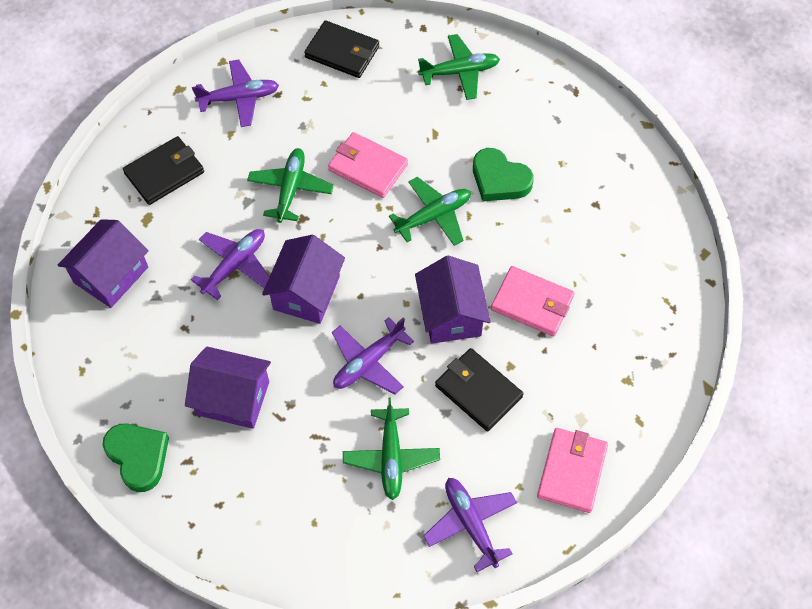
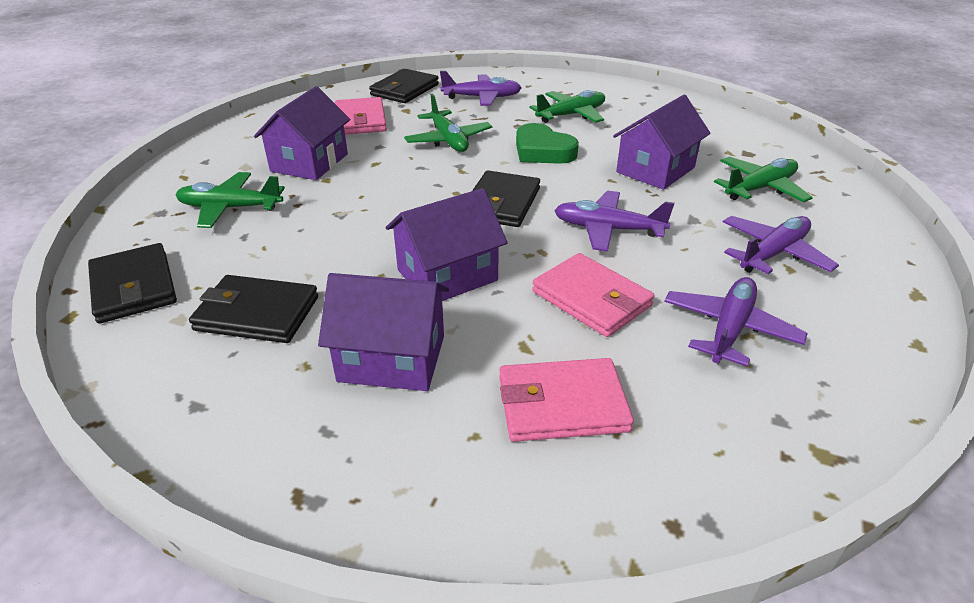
black wallet: [123,136,204,205] [304,20,379,78] [435,348,523,432] = 3 -> [88,243,177,324] [189,275,318,343] [369,69,439,103] [472,170,540,227] = 4
green heart: [103,424,169,492] [473,148,534,202] = 2 -> [516,123,579,164] = 1

